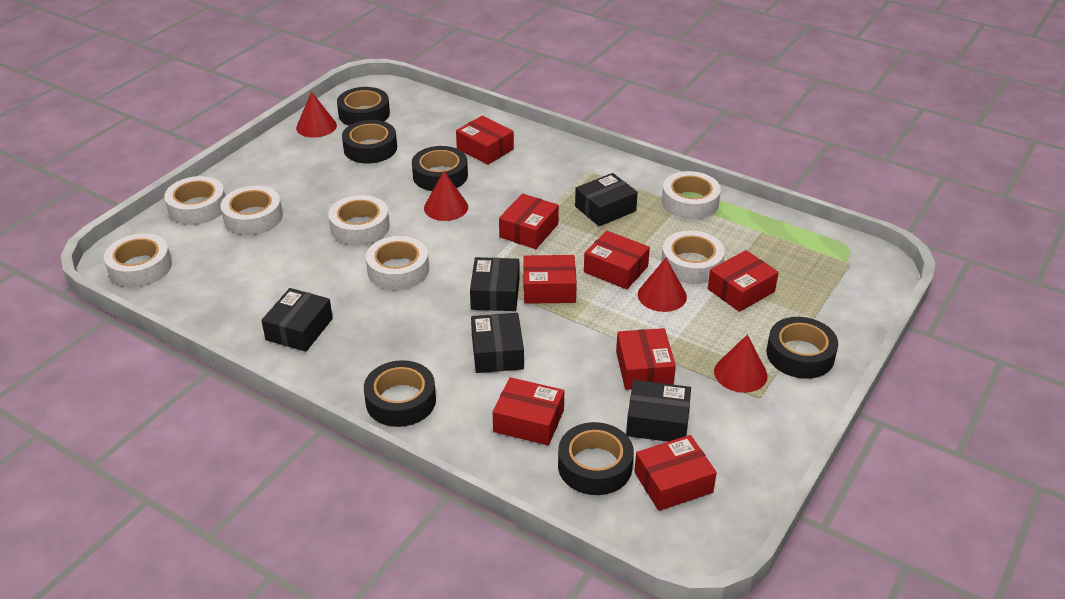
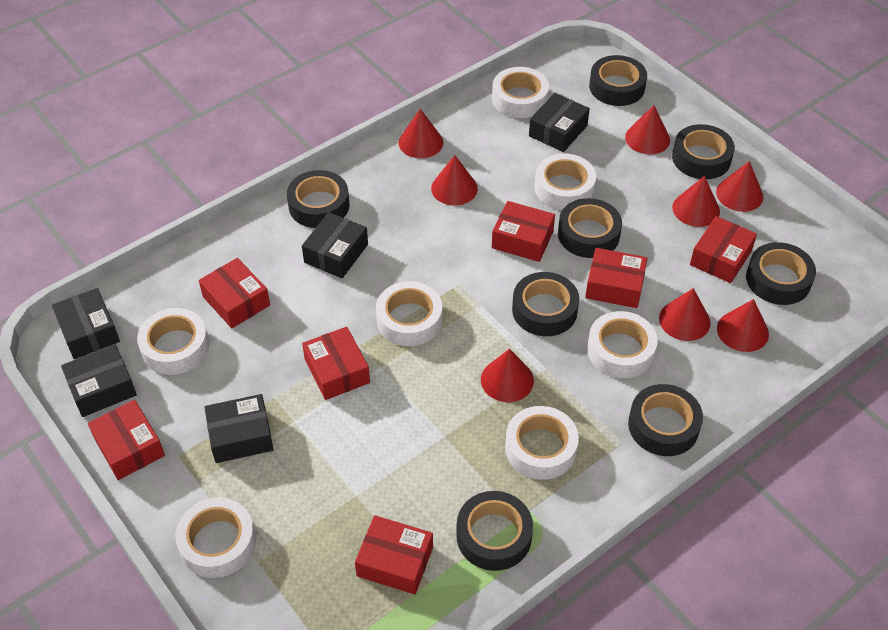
black tape: [337,87,390,126] [342,120,397,163] [364,360,436,427] [412,146,468,191] [558,422,634,495] [767,317,838,379] = 6 -> [287,170,349,228] [456,491,533,571] [512,272,579,336] [558,198,622,258] [589,55,647,106] [628,384,703,456] [672,124,735,179] [746,242,816,305] = 8
red box: [456,116,514,165] [493,377,564,446] [499,193,559,249] [523,255,577,304] [584,231,650,289] [616,328,676,390] [634,435,717,511] [708,250,779,312] = 8 -> [88,400,165,480] [199,258,270,328] [302,327,370,400] [355,515,433,595] [492,201,555,262] [585,248,648,308] [690,216,757,283] = 7
red cone: [296,91,337,138] [424,171,468,221] [638,258,687,312] [714,335,768,393] = 4 -> [399,109,443,158] [431,155,478,205] [481,349,534,402] [625,105,670,155] [659,288,711,341] [672,176,720,227] [716,161,763,212] [717,299,769,352] = 8

